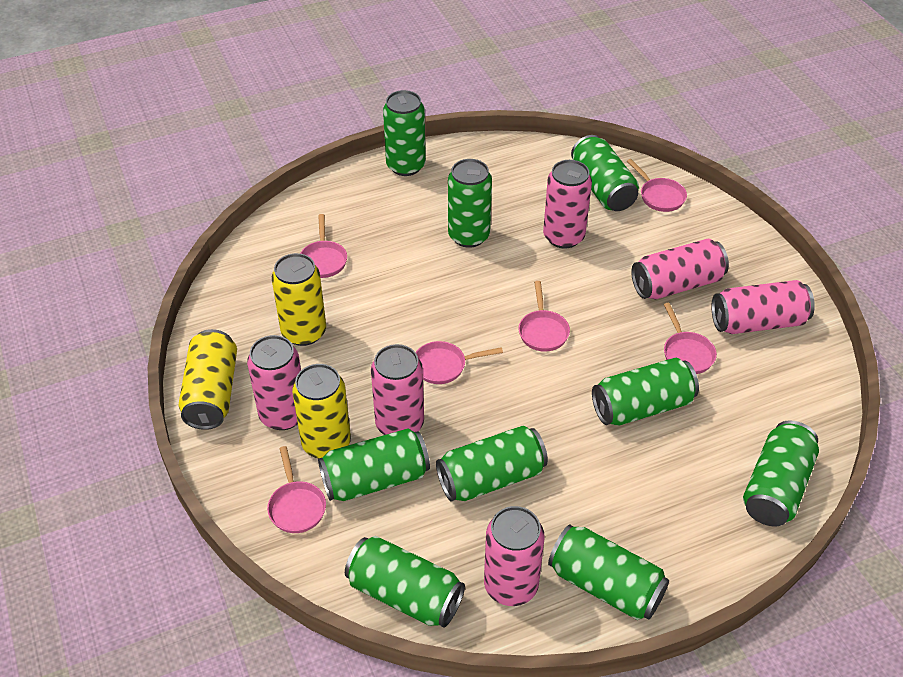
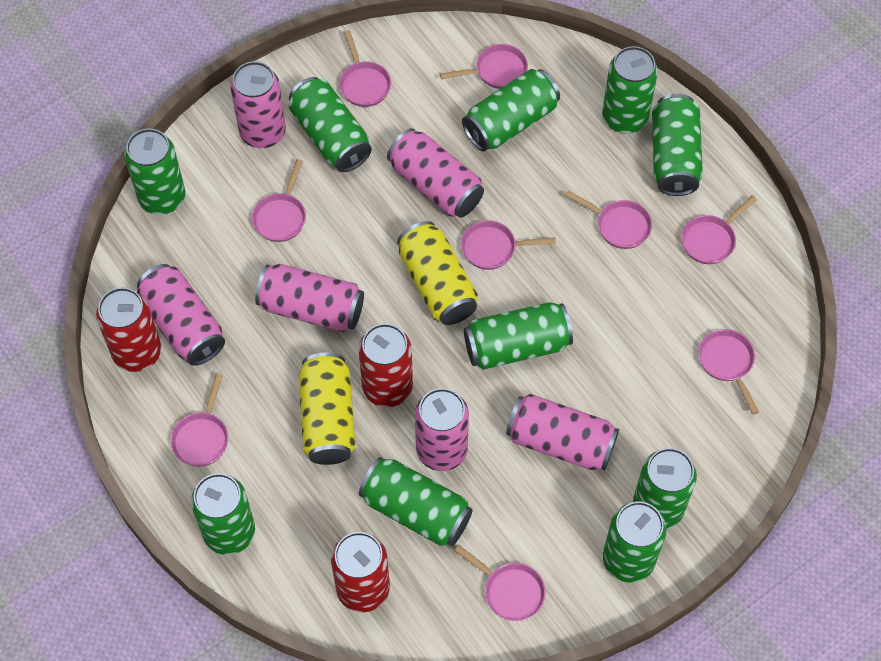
green can: [318,428,430,501] [345,536,465,628] [383,90,426,176] [436,426,548,502] [448,159,492,248] [548,524,669,620] [571,135,639,211] [592,358,699,426] [743,420,819,526] = 9 -> [124,128,185,215] [191,473,255,555] [289,77,372,172] [359,457,473,546] [462,69,560,151] [464,302,573,370] [602,46,658,133] [603,502,666,583] [633,448,697,529] [652,94,703,196] = 10
pink pan: [267,446,326,533] [300,214,347,278] [415,341,503,384] [519,281,570,352] [627,159,687,212] [664,303,717,374] = 6 -> [171,374,228,467] [252,159,306,242] [339,30,391,107] [440,44,528,89] [454,545,546,621] [461,220,556,270] [565,190,652,249] [681,195,757,264] [699,329,759,414] = 9
red can: none = 0 -> [96,287,161,372] [331,532,390,612] [358,323,413,407] = 3
yellow can: [179,329,237,430] [272,253,326,346] [292,364,351,458] = 3 -> [299,353,356,465] [397,221,478,325] = 2

